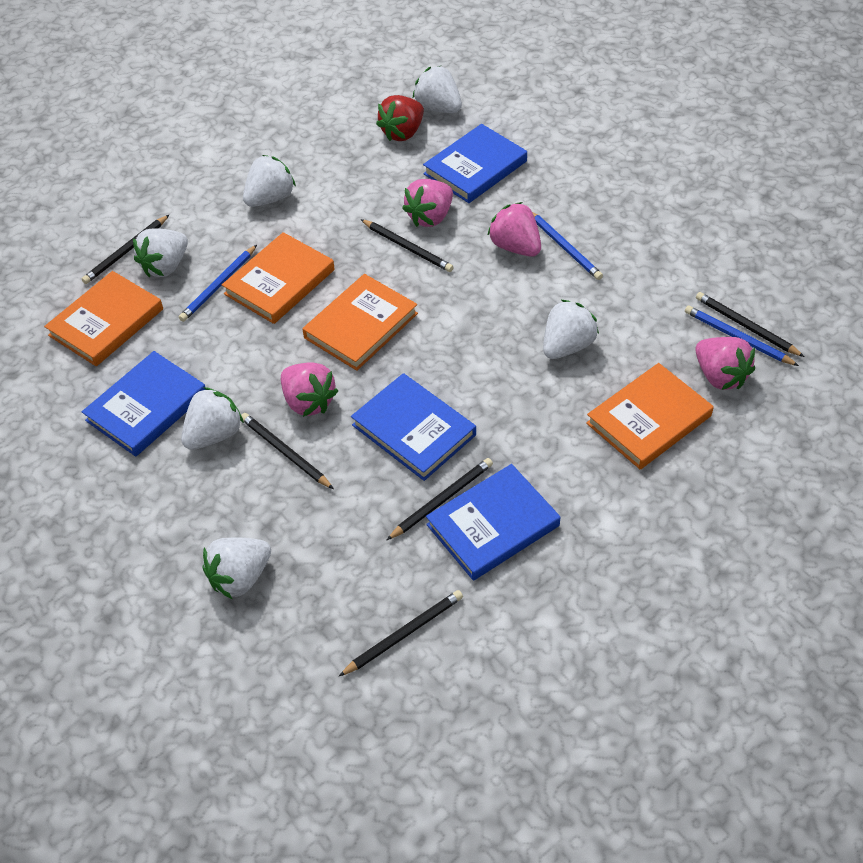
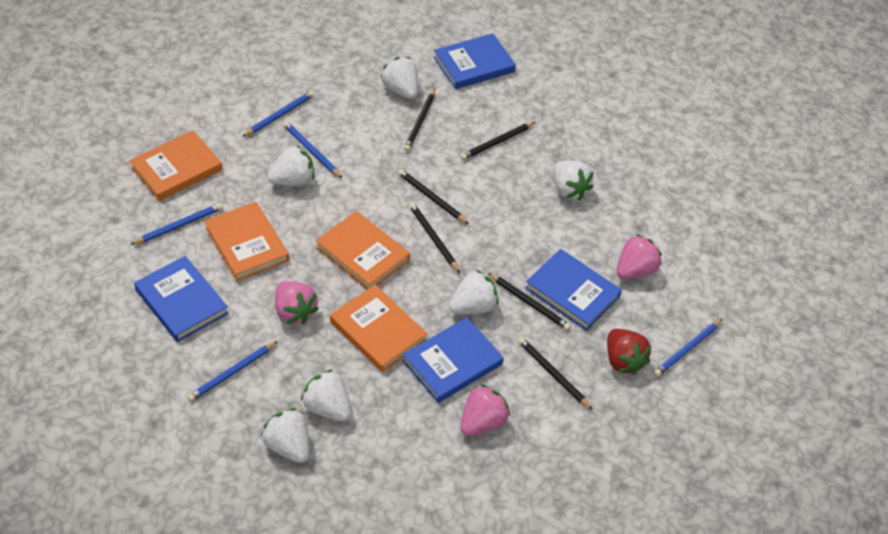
blue pencil: [179,245,257,322] [532,212,603,280] [685,306,799,366] = 3 -> [130,203,223,245] [187,341,278,402] [242,91,314,137] [283,121,342,178] [654,319,723,377] = 5
pink strawberry: [281,362,338,417] [402,179,453,227] [487,202,541,257] [695,337,755,390] = 4 -> [275,281,319,324] [460,384,510,436] [617,234,662,279] = 3

